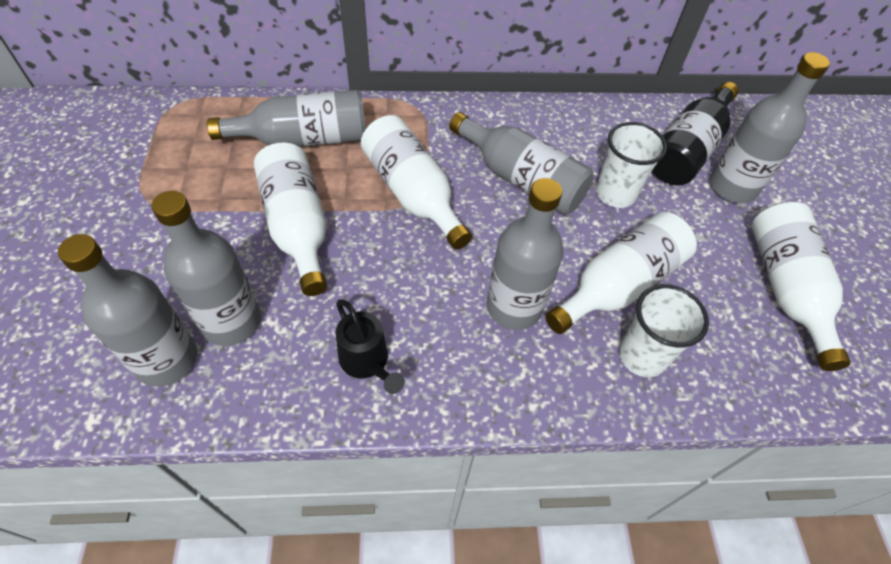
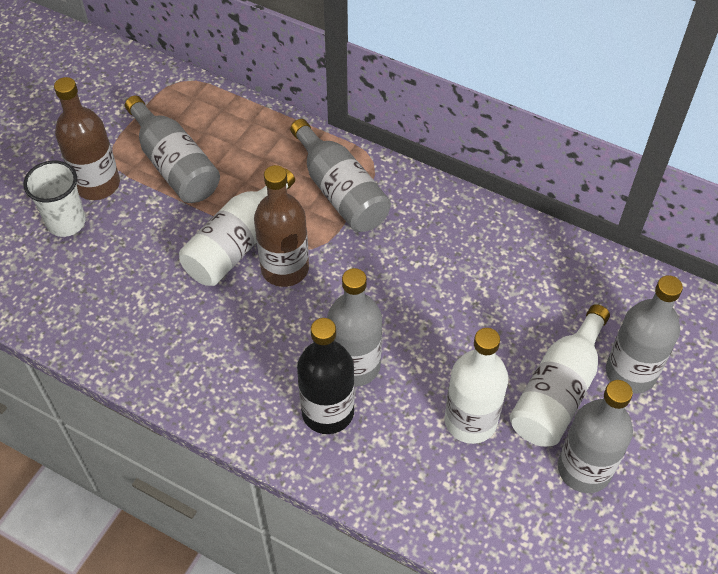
black watering can: [336,299,405,394] = 1 -> none = 0
brown bottle: none = 0 -> [54,77,120,200] [254,165,309,287] = 2
grey bottle: [58,234,197,387] [152,191,261,346] [207,90,366,147] [449,112,594,215] [486,178,564,330] [710,52,830,203] = 6 -> [125,96,220,203] [290,119,391,232] [327,268,382,387] [558,380,633,493] [606,275,683,394] = 5
white bottle: [254,143,327,296] [361,115,472,249] [545,212,697,334] [752,202,851,371] = 4 -> [179,168,295,286] [445,328,508,444] [510,304,610,447] = 3
white cup: [596,122,667,208] [619,284,709,377] = 2 -> [23,161,86,237] = 1

